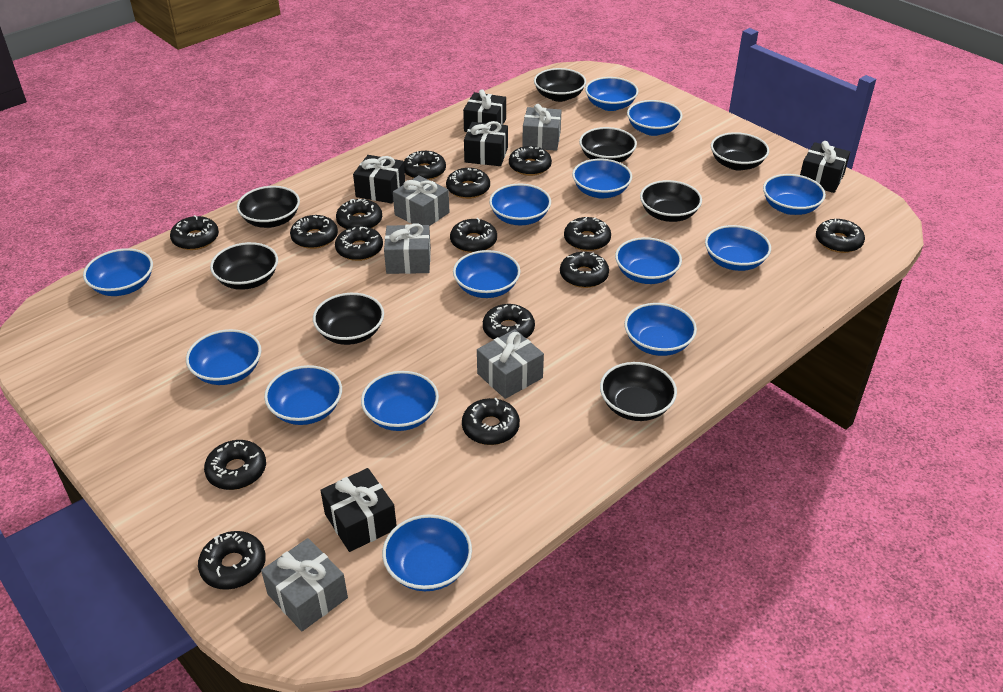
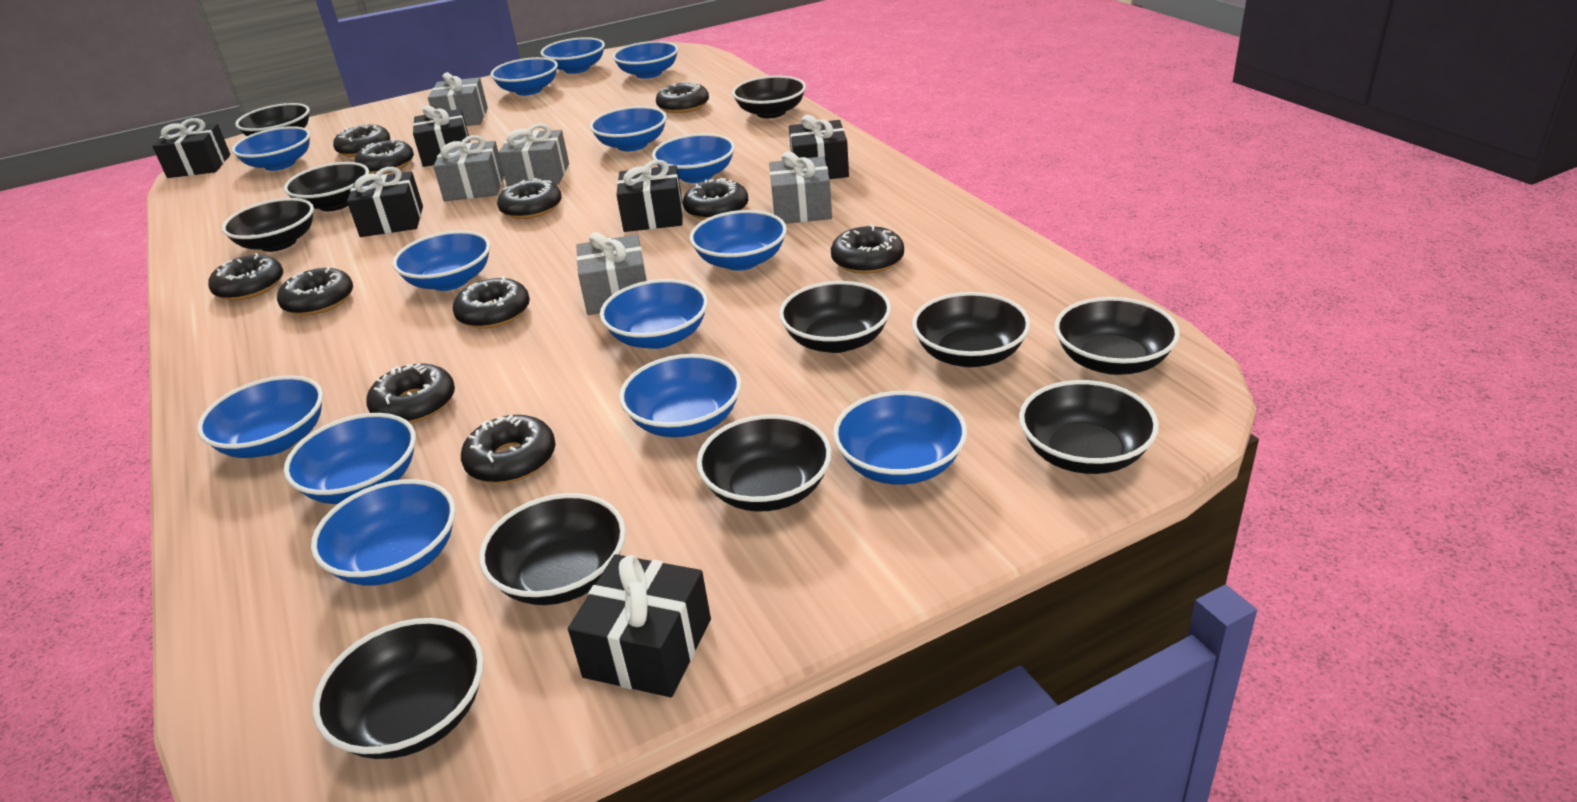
black bowl: [210,242,278,290] [237,186,300,228] [313,293,384,345] [534,68,586,102] [579,127,637,162] [600,362,677,421] [640,180,702,222] [711,132,769,170] = 8 -> [222,198,314,252] [235,103,310,136] [284,162,369,211] [313,618,484,759] [479,493,626,605] [697,414,832,512] [732,75,806,118] [779,281,891,353] [912,292,1030,367] [1019,380,1159,474] [1055,297,1180,375] = 11
black donut: [170,215,219,250] [198,531,266,590] [204,440,266,490] [290,215,338,249] [335,226,383,261] [336,199,382,229] [404,151,446,180] [446,168,490,199] [450,218,497,253] [462,398,520,445] [483,304,535,340] [509,146,552,176] [560,252,609,288] [564,217,611,251] [816,219,865,253] = 15 -> [208,253,283,301] [277,266,353,316] [333,124,390,157] [355,138,414,174] [366,363,455,424] [453,276,530,329] [461,415,556,484] [497,178,562,219] [656,81,709,113] [683,178,749,220] [831,224,904,274] = 11
black gift: [320,468,397,552] [353,155,405,204] [463,89,506,132] [464,121,508,166] [800,141,850,193] = 5 -> [152,118,230,178] [347,167,423,237] [413,105,470,167] [568,554,711,697] [616,160,683,232] [789,115,849,179] = 6

